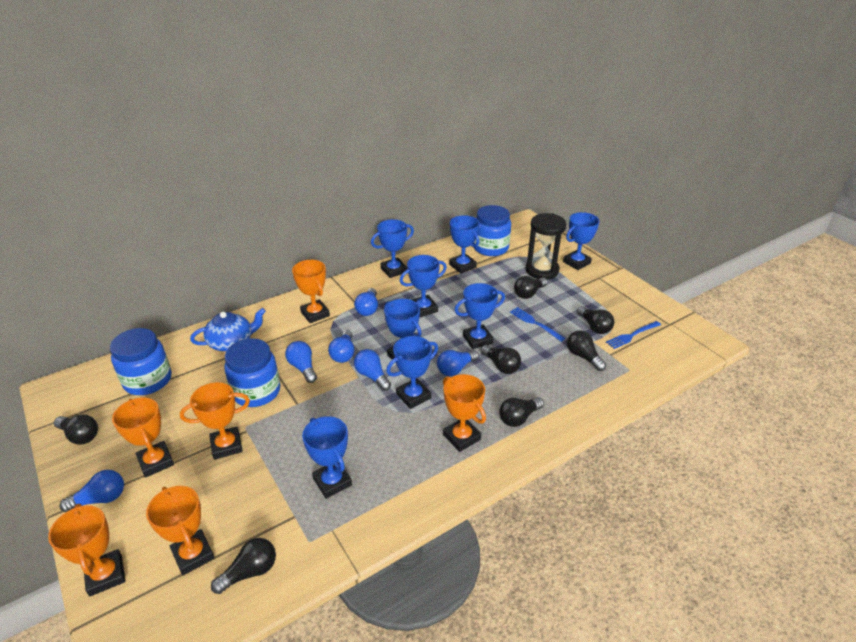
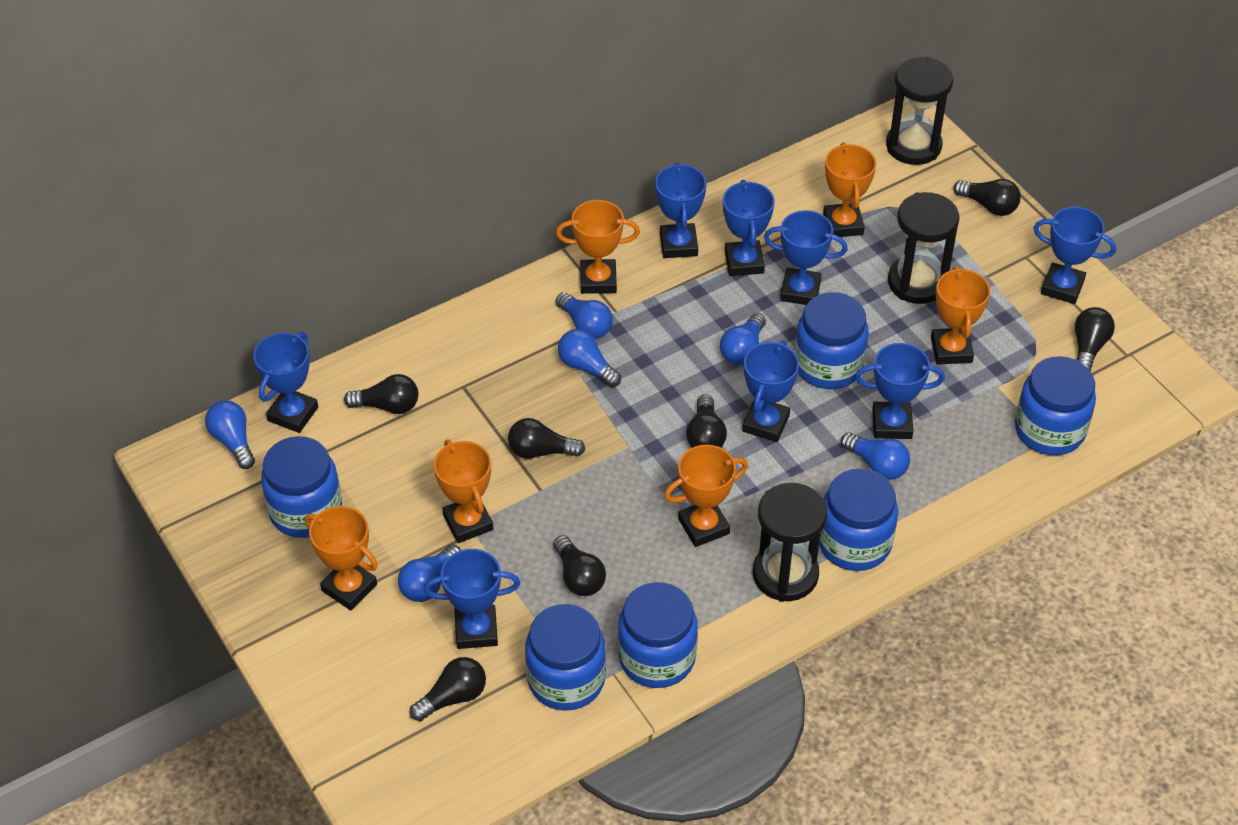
black hourglass: [526,213,566,279] = 1 -> [753,483,827,602] [886,57,953,165] [888,192,960,304] = 3
blue fork: [510,307,565,342] [606,321,661,349] = 2 -> none = 0
blue jar: [110,328,172,395] [224,338,280,407] [473,205,511,256] = 3 -> [261,436,342,538] [525,604,606,711] [618,582,698,688] [795,292,869,389] [819,468,898,571] [1015,356,1096,455] = 6
blue teapot: [190,308,266,351] = 1 -> none = 0

